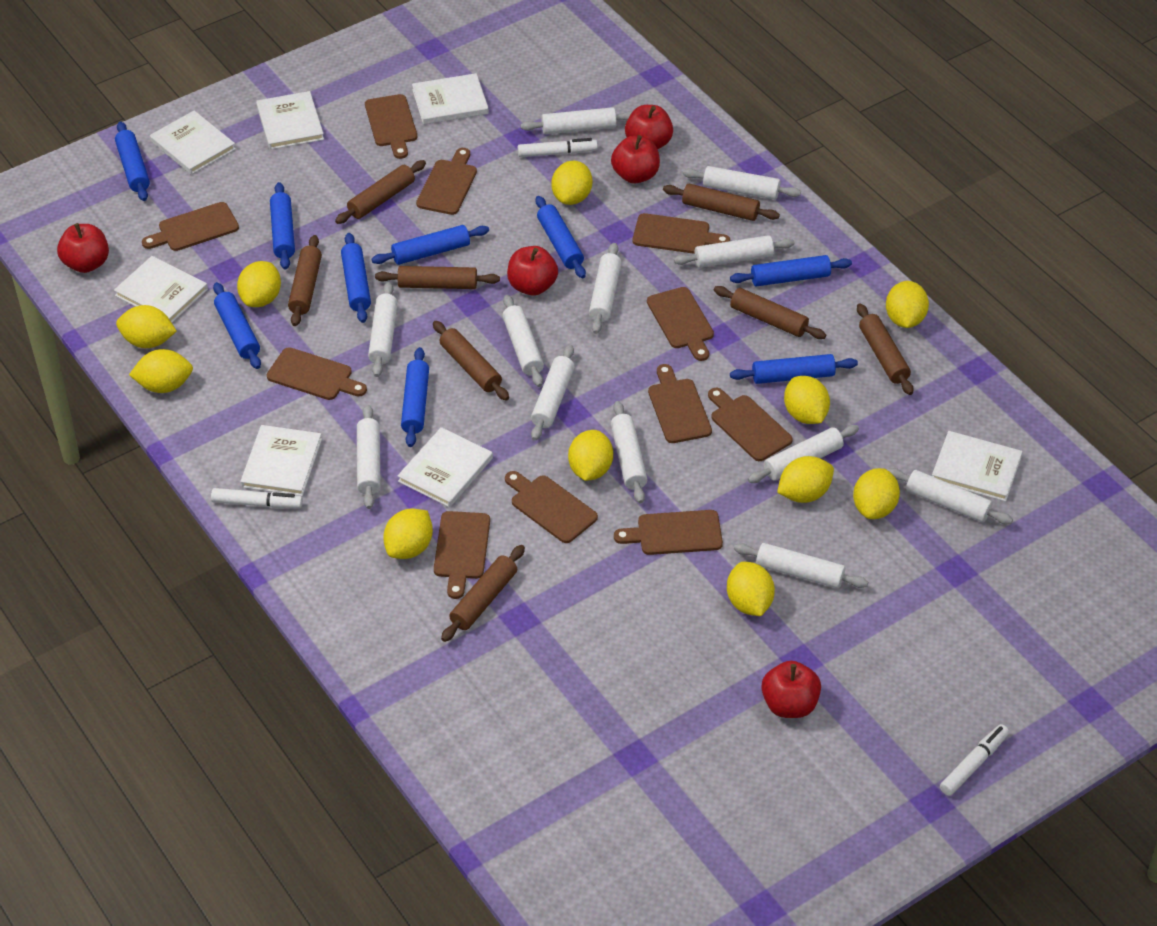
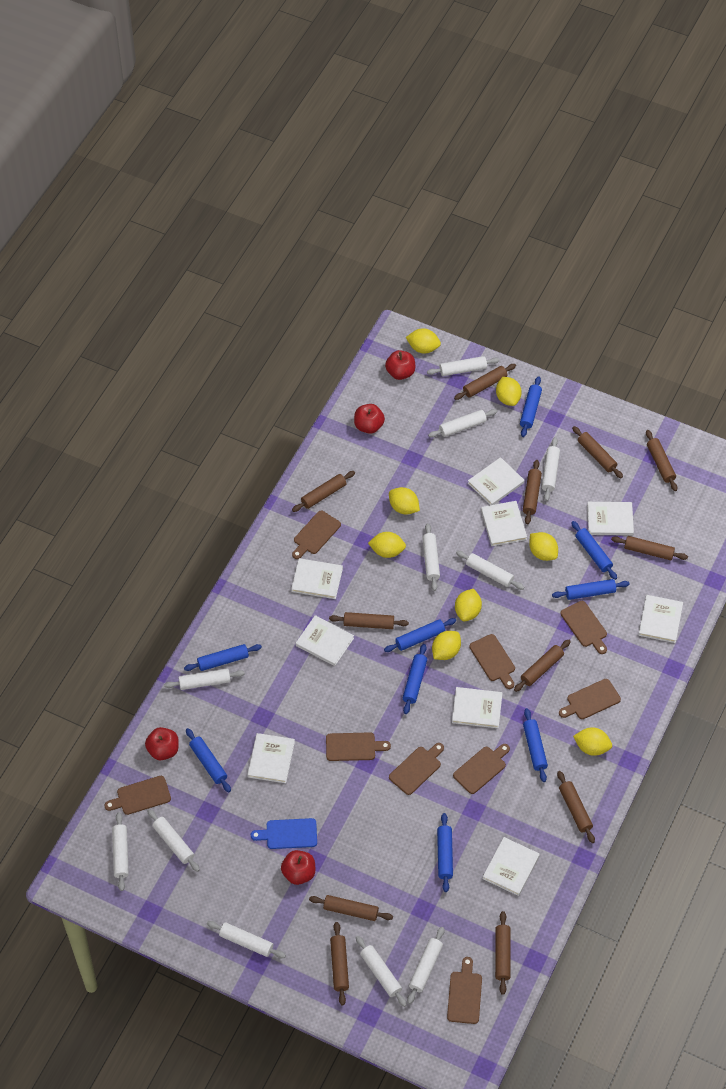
blue cutting board: none = 0 -> [251,818,317,849] = 1
brown cutting board: [142,202,239,251] [267,347,367,400] [365,94,417,159] [416,148,477,215] [434,511,490,599] [505,471,598,543] [614,510,723,555] [633,213,730,254] [647,287,714,361] [648,364,712,443] [708,388,793,461] = 11 -> [104,776,171,815] [292,511,341,559] [326,732,391,761] [389,743,444,795] [447,957,482,1024] [453,744,510,794] [469,634,515,689] [559,679,621,719] [560,601,607,654] = 9
brown rolling pin: [288,235,322,326] [335,160,426,224] [375,266,500,289] [433,321,509,401] [441,545,525,642] [663,184,780,221] [714,286,826,339] [857,303,913,395] = 8 -> [292,471,355,512] [309,895,393,921] [329,612,409,629] [330,922,349,1005] [454,364,516,400] [495,911,511,995] [514,640,571,692] [523,460,542,524] [557,771,595,843] [572,426,623,479] [611,536,688,560] [646,430,677,491] = 12
red apple: [57,223,109,273] [507,246,558,296] [611,135,660,184] [625,105,673,149] [761,661,821,718] = 5 -> [145,727,179,760] [281,850,315,885] [354,404,385,434] [385,350,415,380] = 4
white book: [114,256,208,323] [150,111,236,175] [240,425,322,496] [256,91,324,150] [398,427,493,507] [412,73,489,125] [932,431,1023,502] = 7 -> [247,733,295,783] [291,558,343,599] [296,615,354,666] [452,687,503,728] [468,457,524,505] [481,501,527,546] [483,837,540,896] [587,502,634,536] [638,595,683,643] = 9
white marker: [211,488,303,508] [518,138,598,157] [940,724,1009,796] = 3 -> none = 0
white rolling pin: [357,405,381,509] [368,282,398,377] [503,295,544,387] [521,107,632,135] [531,345,575,441] [589,243,621,334] [611,401,647,504] [674,235,795,268] [683,166,801,199] [734,543,868,588] [748,425,859,483] [887,468,1013,524] = 12 -> [112,812,129,891] [148,809,200,872] [164,668,245,690] [207,921,286,958] [356,936,407,1007] [407,927,444,1004] [422,523,440,591] [427,356,500,376] [428,409,497,438] [456,551,524,590] [542,437,560,501] = 11
yellow lemon: [116,305,176,348] [129,349,193,393] [237,261,281,307] [383,508,433,559] [551,161,592,205] [568,430,613,481] [727,562,775,616] [777,456,834,503] [784,376,830,424] [853,468,900,519] [886,281,929,328] = 11 -> [368,532,406,558] [389,487,420,515] [406,328,441,353] [432,631,461,660] [455,589,482,621] [496,377,522,406] [529,532,558,561] [573,727,612,756] = 8

